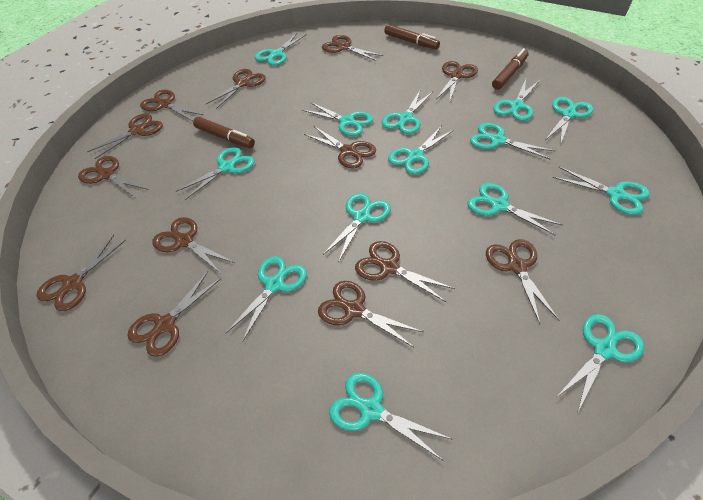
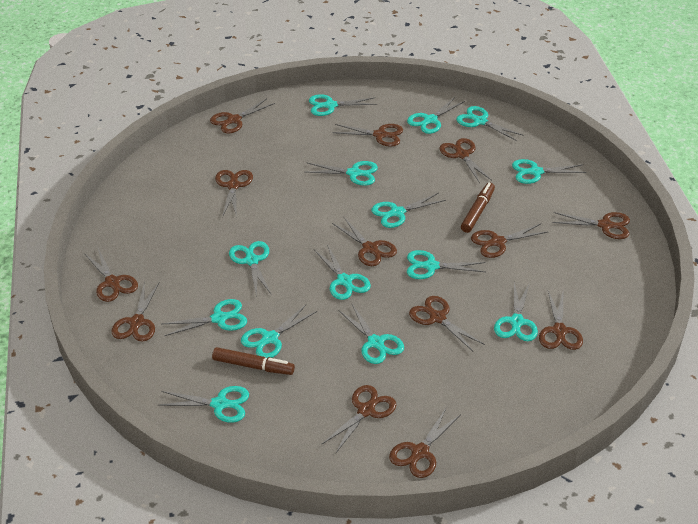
brown marker: [193,117,255,148] [384,24,440,49] [492,48,529,90] = 3 -> [212,347,295,375] [461,182,495,233] = 2

